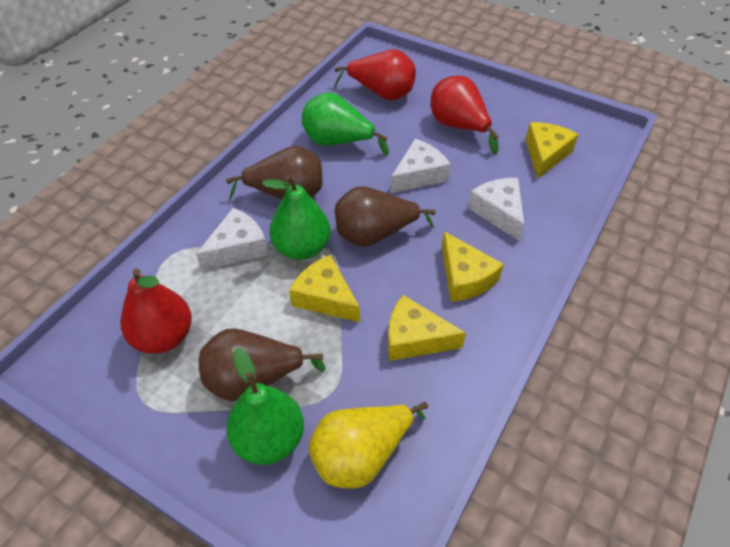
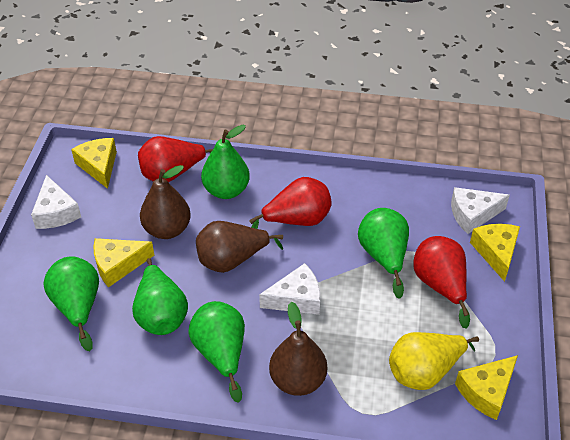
green pear: [226,347,304,465] [262,175,331,260] [302,92,389,156] = 3 -> [43,257,99,351] [132,258,188,335] [189,301,245,403] [201,125,250,199] [358,208,409,299] = 5

